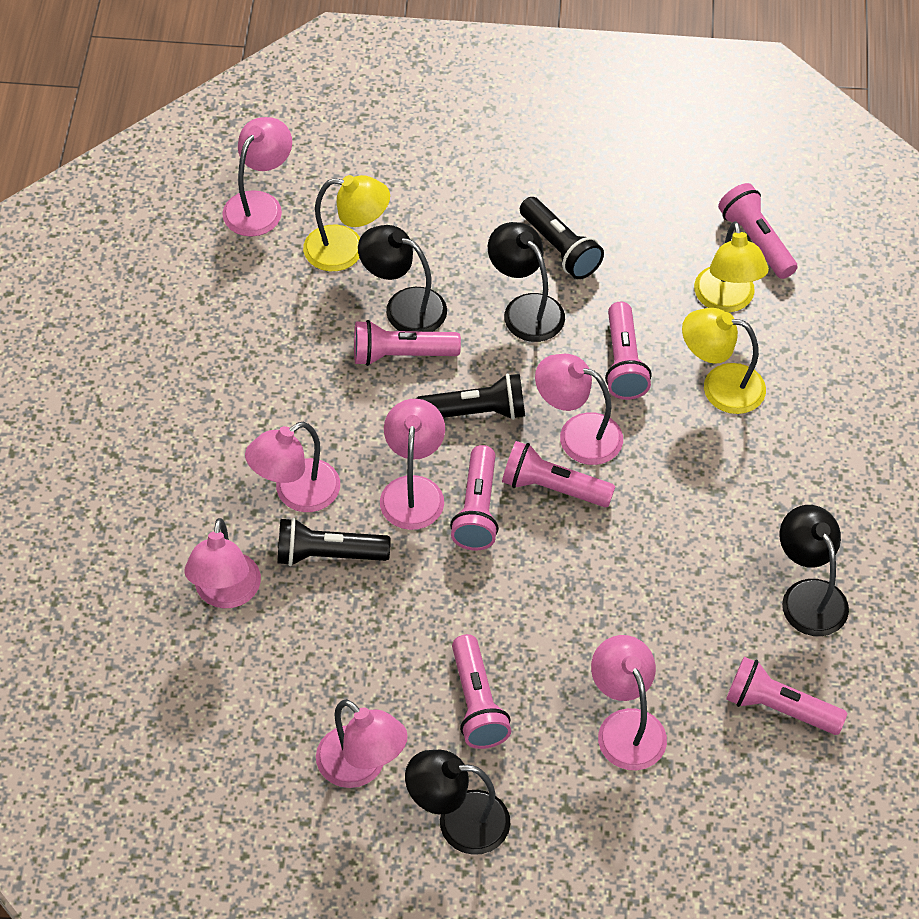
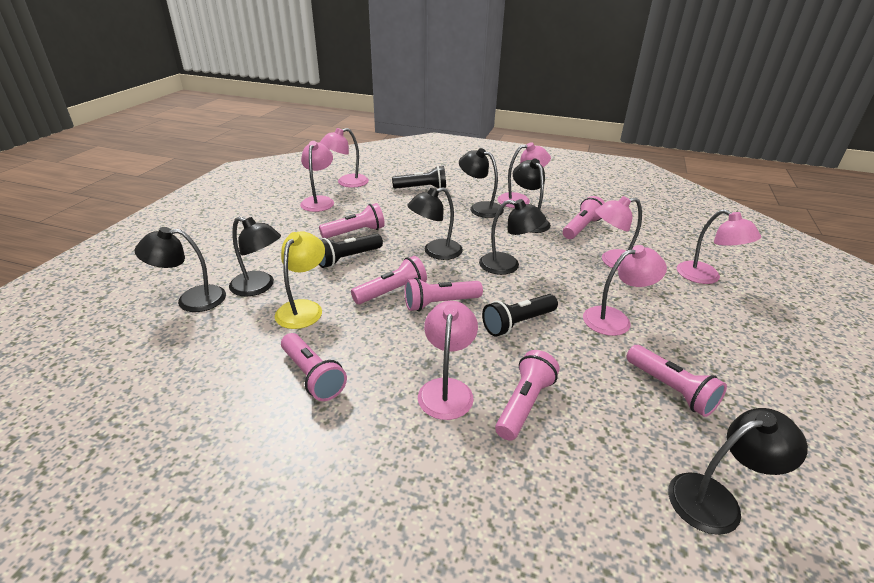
black lamp: [358,225,447,332] [405,750,510,855] [488,222,565,342] [780,505,849,636] = 4 -> [135,227,226,312] [229,217,281,297] [407,187,463,260] [459,148,504,218] [479,199,546,275] [513,159,551,233] [668,408,808,535] = 7
yellow lamp: [303,175,390,271] [682,308,766,414] [694,221,769,313] = 3 -> [275,231,325,329] = 1

